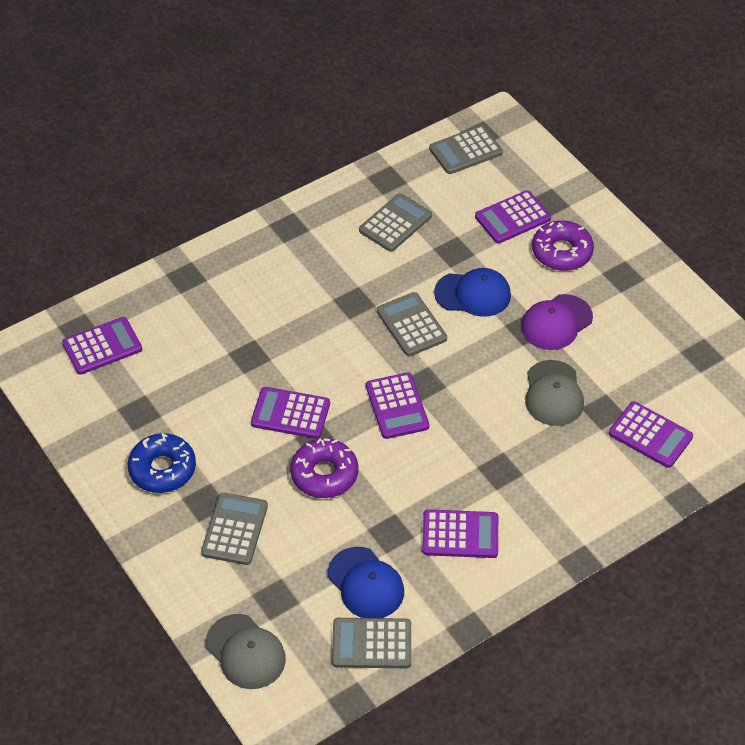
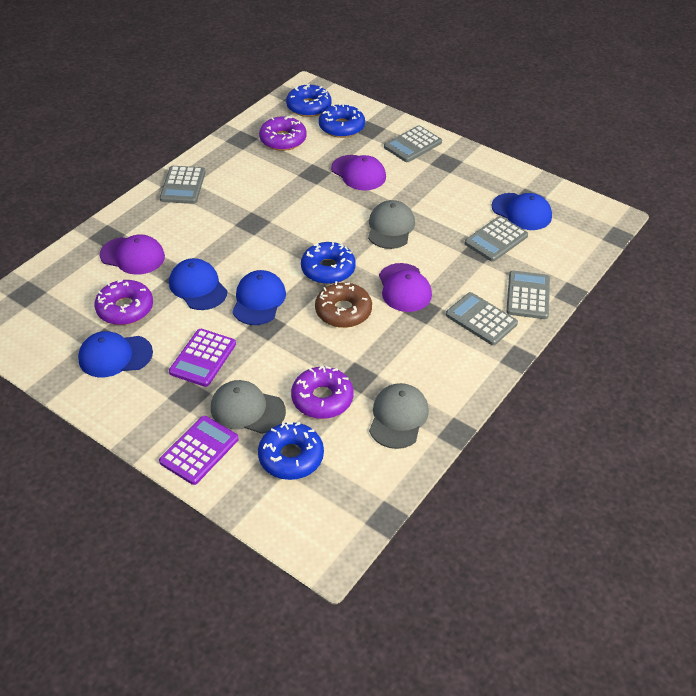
blue cap: [328,547,404,618] [434,268,511,317] = 2 -> [78,331,153,377] [169,258,227,310] [232,270,286,325] [492,193,552,230] = 4
blue donut: [127,433,196,493] = 1 -> [258,422,324,480] [286,84,332,117] [301,241,356,284] [319,103,365,138] = 4
brown donut: none = 0 -> [315,281,372,328] = 1
grey cap: [206,614,286,689] [525,360,584,426] = 2 -> [211,380,286,434] [368,200,415,249] [369,383,429,449] = 3
purple calculator: [62,317,142,375] [251,387,330,439] [366,372,429,439] [422,509,498,558] [475,190,551,243] [609,401,693,468] = 6 -> [159,416,239,485] [169,329,236,387] = 2
purple cap: [521,294,593,350] = 1 -> [100,234,165,275] [331,155,386,190] [379,263,432,312] = 3
purple donut: [290,438,358,498] [532,220,594,271] = 2 -> [95,280,153,325] [259,116,307,151] [291,366,354,419] = 3

